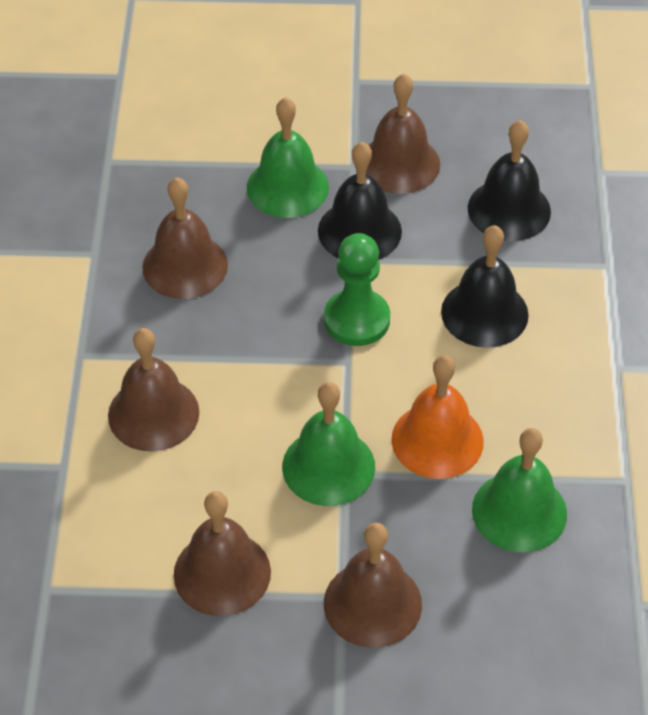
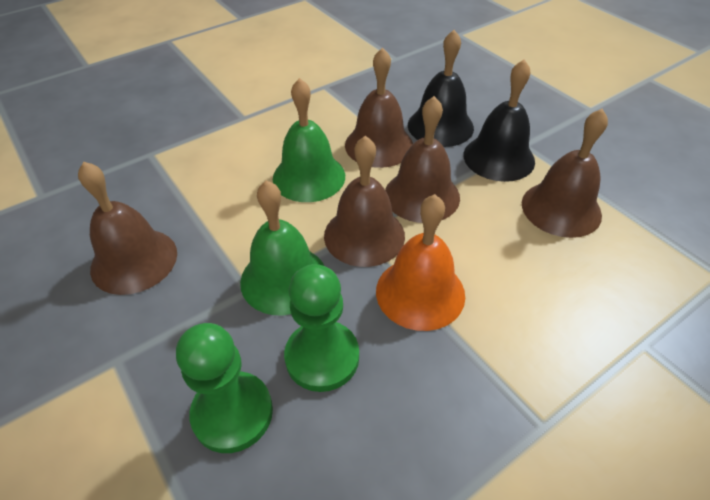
black bell: [318,142,402,260] [441,225,529,348] [468,120,551,241] = 3 -> [408,30,474,147] [464,59,535,182] = 2
green bell: [247,97,329,218] [282,382,375,506] [472,428,567,553] = 3 -> [240,180,324,316] [273,78,345,202] = 2
green pawn: [324,233,390,346] = 1 -> [176,323,273,453] [284,264,359,392] = 2

